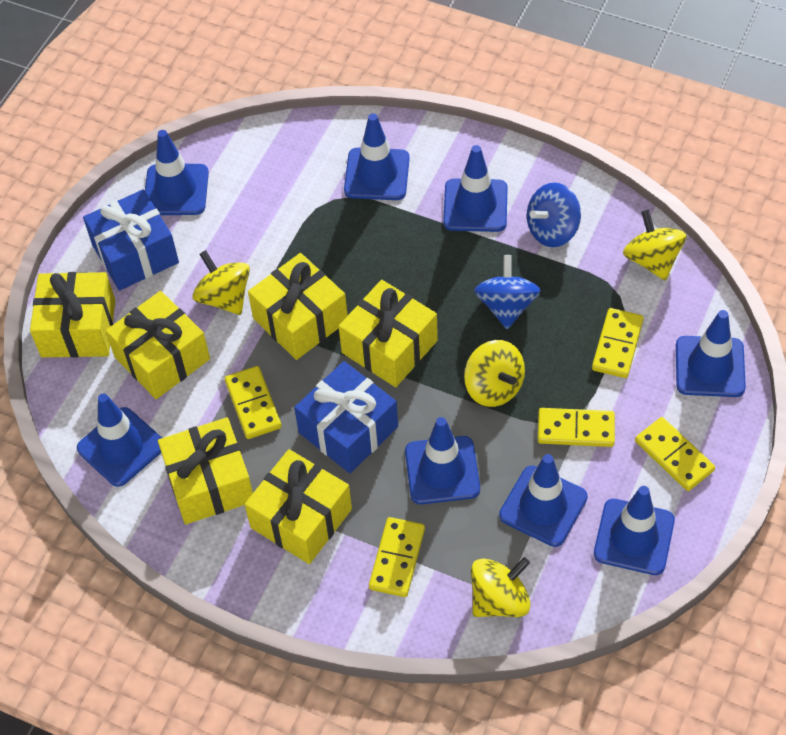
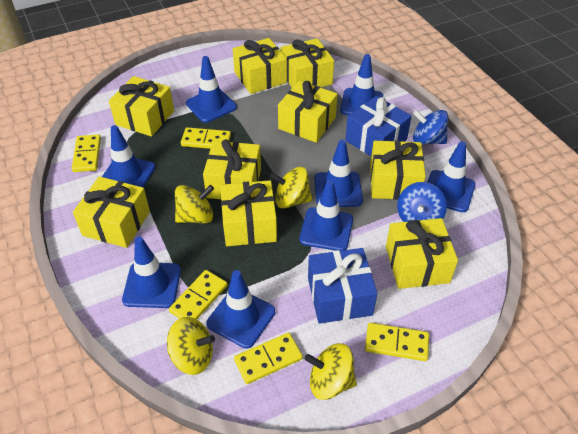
yellow gift: [30,272,115,358] [106,291,210,399] [158,417,253,524] [245,449,352,564] [248,253,348,360] [338,280,438,387] = 6 -> [73,176,150,248] [109,76,174,137] [203,139,261,199] [221,180,277,246] [233,38,287,94] [278,81,337,143] [281,38,334,88] [370,141,426,200] [386,218,458,289] = 9

